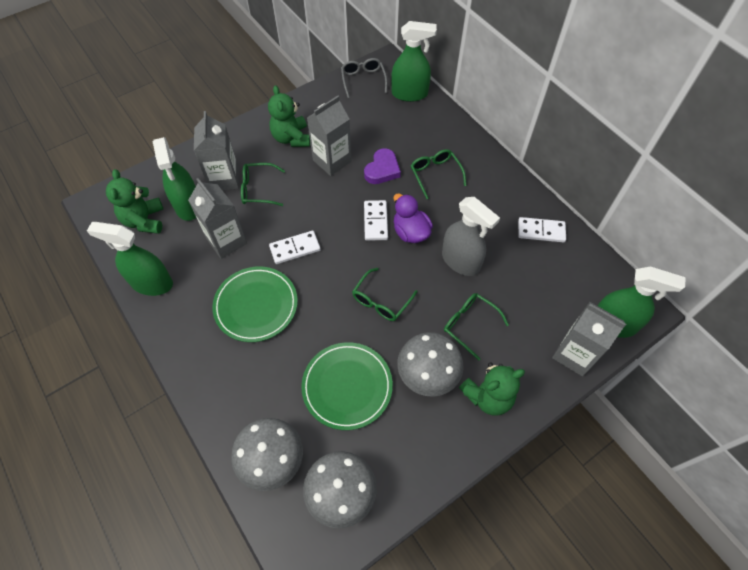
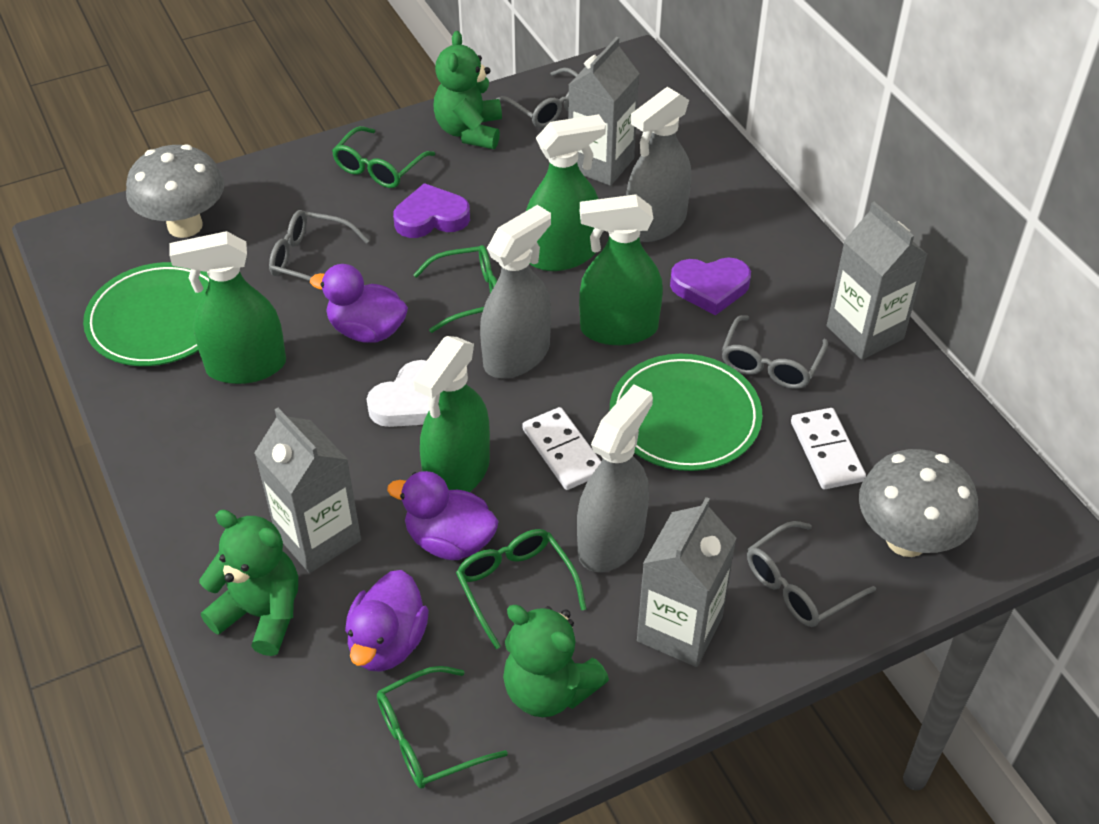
grey glasses: [341,58,387,98] = 1 -> [269,210,369,281] [496,67,578,128] [722,315,828,389] [747,521,876,627] = 4
grey mushroom: [231,418,303,491] [303,451,377,528] [397,332,464,397] = 3 -> [126,144,225,238] [859,449,978,557] = 2
grey spray bottle: [442,197,500,276] = 1 -> [480,205,551,378] [577,385,653,572] [626,87,691,242] = 3
purple duck: [393,193,433,243] = 1 -> [310,264,408,343] [345,570,429,672] [387,471,499,560] = 3
purple heart: [364,148,401,184] = 1 -> [393,183,470,238] [670,257,751,316] = 2
white domino: [269,231,321,264] [364,200,388,241] [518,217,566,243] = 3 -> [522,407,601,490] [791,408,866,489] = 2
white heart: none = 0 -> [367,360,429,427] = 1

